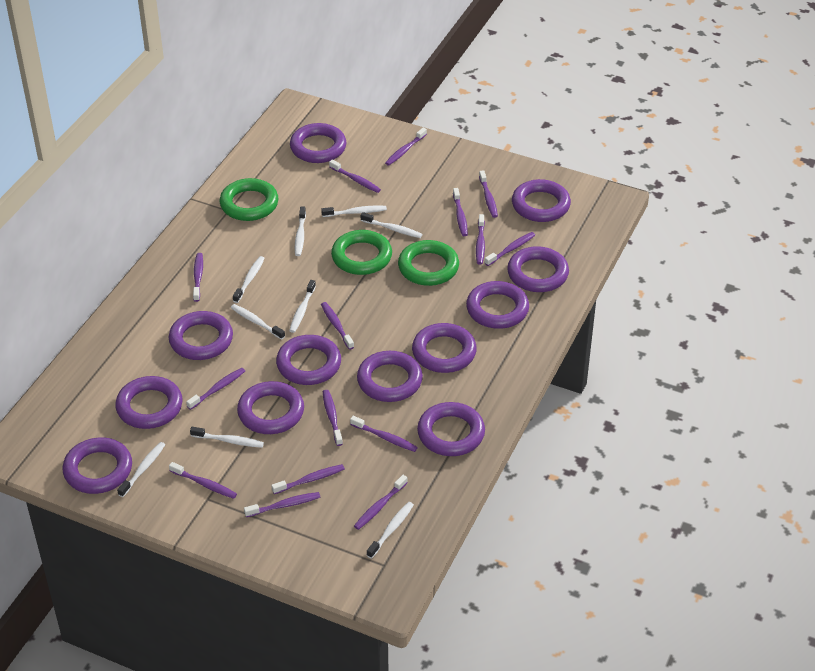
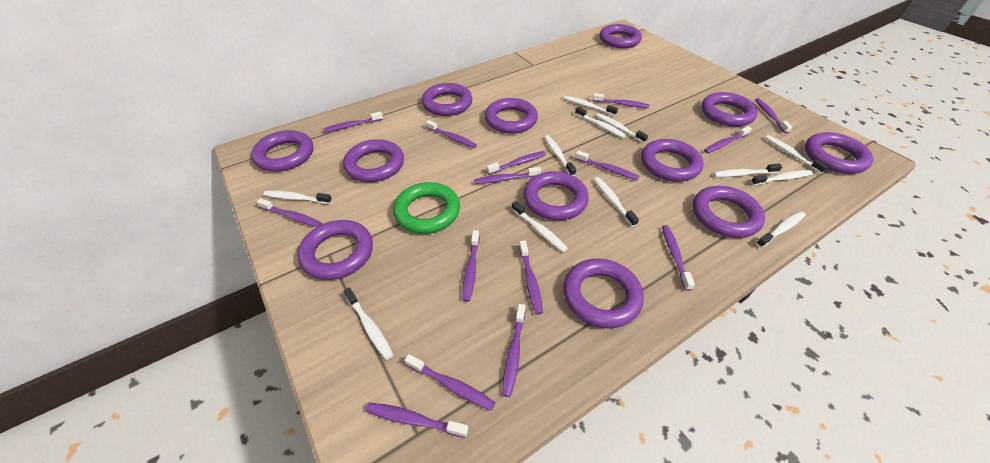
green ring: [220,178,278,221] [331,230,392,275] [398,240,459,286] = 3 -> [393,182,460,234] = 1
white toothbrush: [117,442,165,497] [190,427,264,448] [231,304,285,340] [233,256,265,303] [289,280,316,333] [295,207,306,256] [321,206,387,217] [361,212,422,238] [367,502,414,559] = 9 -> [263,191,332,204] [343,287,393,360] [511,201,568,252] [544,135,576,176] [564,96,618,116] [575,107,626,138] [594,177,639,227] [596,113,648,143] [713,164,782,177] [751,170,813,186] [756,211,806,248] [765,135,828,174] = 12

